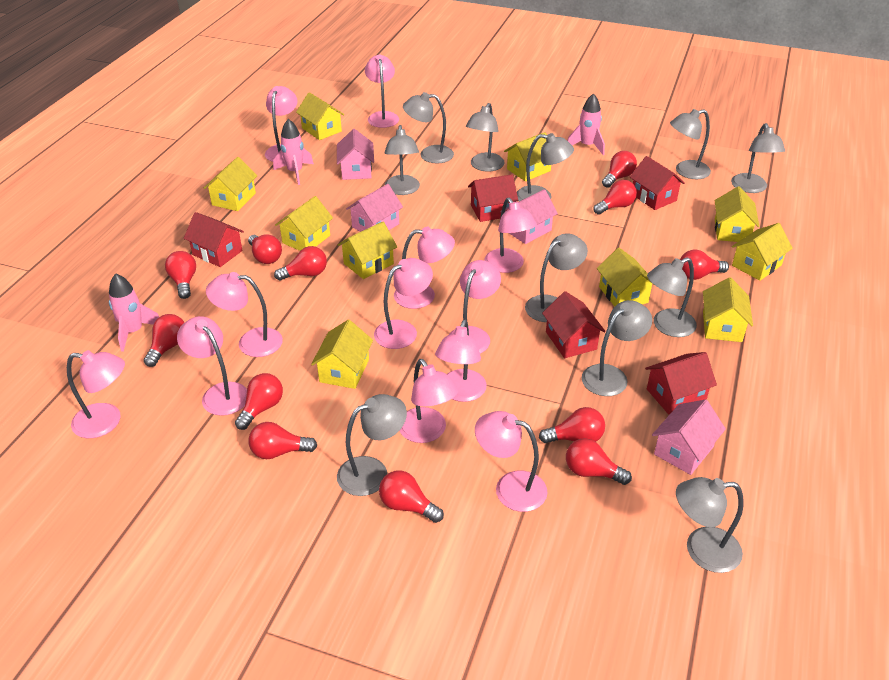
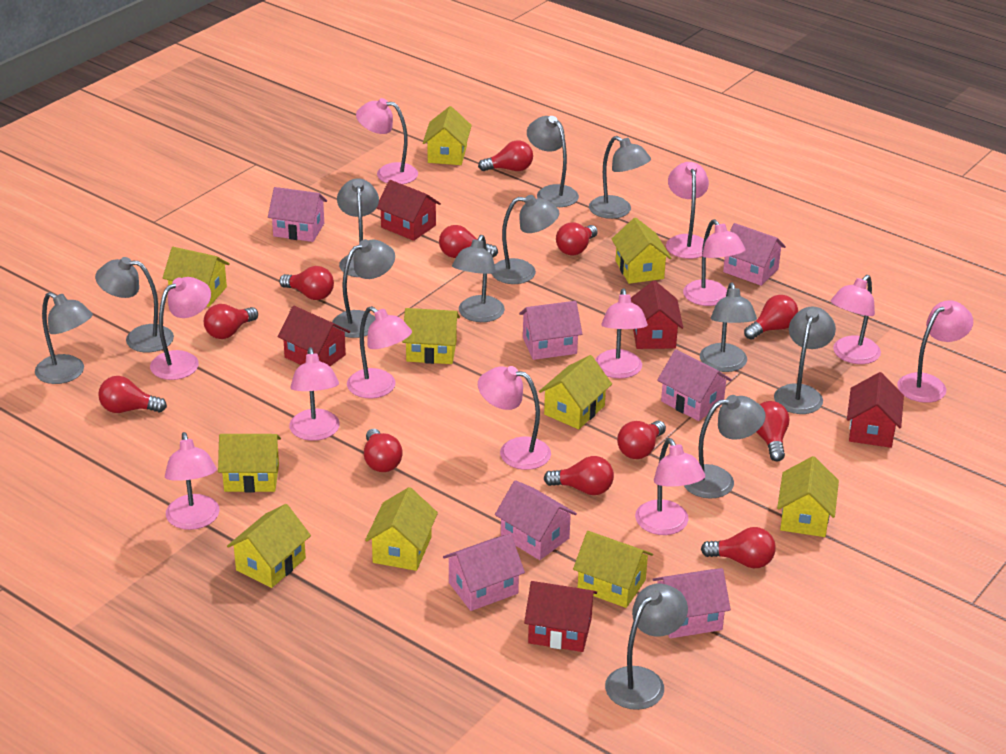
grey lamp: [337,394,407,496] [384,125,420,195] [403,92,454,163] [466,103,504,171] [517,133,574,201] [525,233,588,322] [582,300,652,396] [647,258,697,337] [670,109,711,179] [676,477,744,573] [731,123,785,193] = 11 -> [35,292,93,384] [95,257,174,352] [332,239,395,338] [337,178,379,277] [452,235,505,322] [492,195,559,284] [527,116,579,207] [589,136,651,219] [605,583,688,710] [684,395,766,499] [700,282,757,372] [774,306,836,414] = 12
pink house: [337,129,374,180] [346,184,403,232] [500,189,558,244] [652,399,726,475] = 4 -> [268,187,327,242] [443,534,525,611] [495,480,577,560] [519,301,582,360] [652,568,731,638] [657,349,732,421] [723,223,786,286] = 7
pink rocket: [109,273,159,352] [273,119,314,185] [567,93,605,155] = 3 -> none = 0

